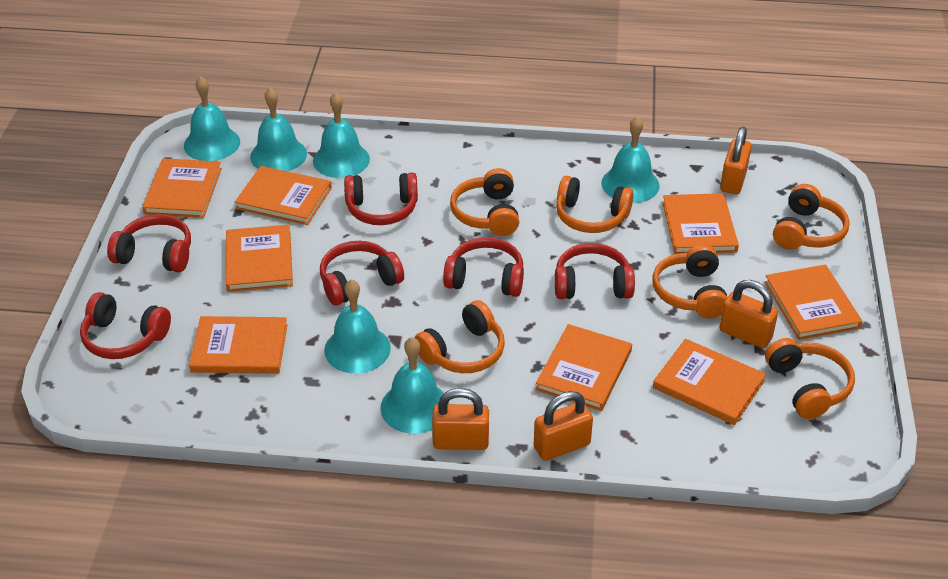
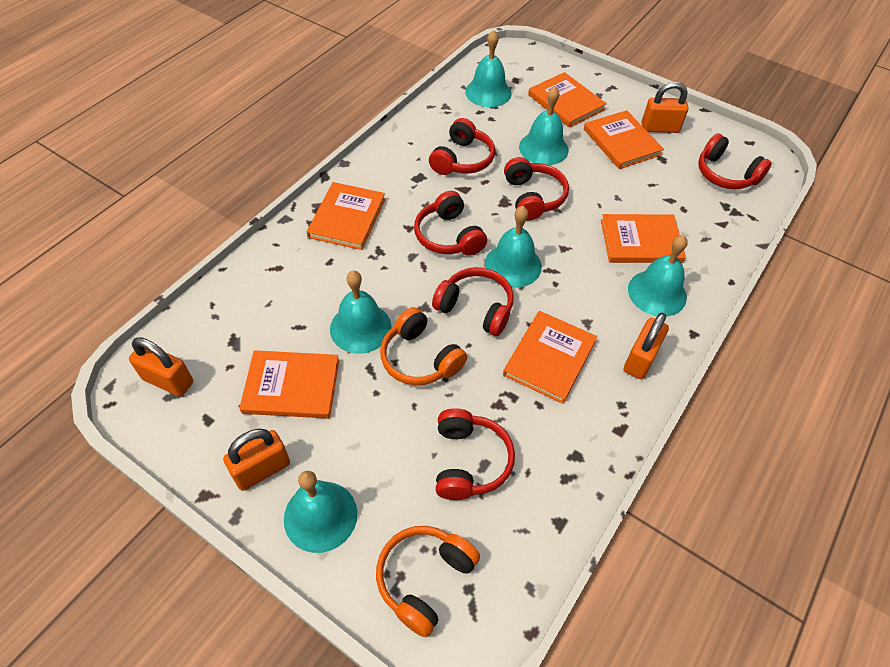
orange book: [142,158,222,218] [189,316,288,374] [226,225,293,292] [235,166,332,225] [536,324,632,411] [653,339,766,425] [662,193,739,254] [764,265,862,340] = 8 -> [239,350,339,418] [307,182,385,250] [503,311,597,404] [528,72,607,128] [584,110,664,169] [601,214,686,263] = 6
orange headphones: [414,300,505,373] [450,168,519,236] [556,176,634,233] [653,244,727,319] [765,338,855,419] [773,184,850,250] = 6 -> [376,526,480,637] [380,307,467,385] = 2

